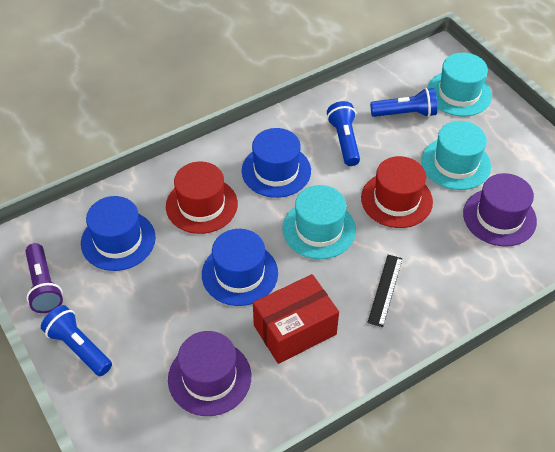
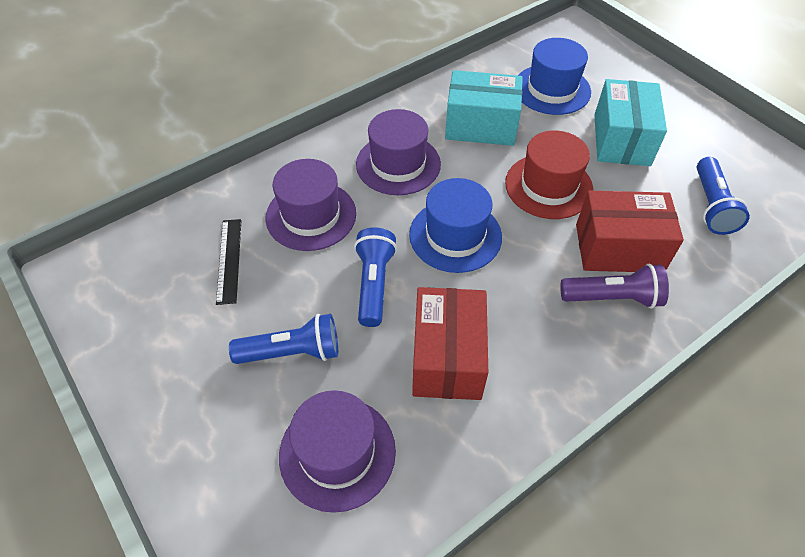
blue hat: [81,196,156,271] [202,229,278,306] [242,128,311,198] = 3 -> [409,178,502,273] [518,38,591,115] = 2
purple hat: [168,331,251,416] [463,173,537,247] = 2 -> [265,159,356,251] [279,390,396,513] [356,109,441,195] = 3
red box: [253,274,339,364] = 1 -> [412,287,488,400] [576,191,684,272] = 2
red hat: [166,162,238,234] [361,156,433,228] = 2 -> [505,130,593,219] = 1
turquoise box: none = 0 -> [445,70,523,146] [594,79,667,166] = 2
turquoise hat: [282,185,356,259] [421,121,491,190] [427,53,492,117] = 3 -> none = 0

